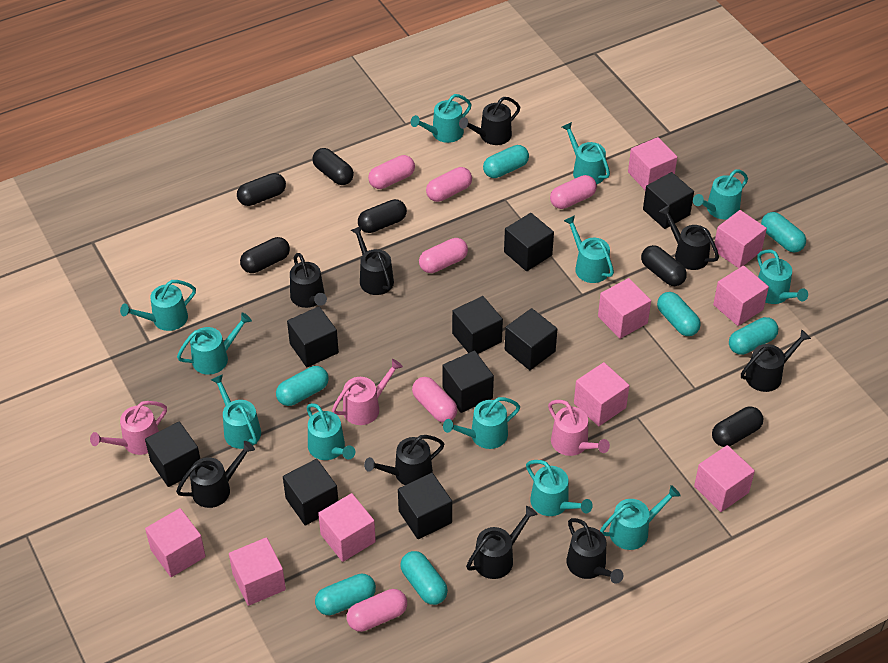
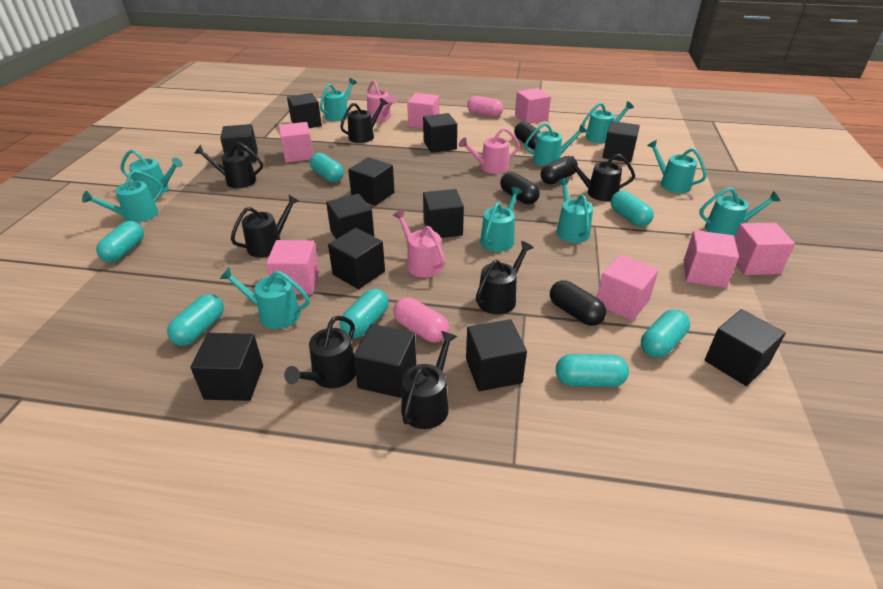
black capsule: [237,173,286,206] [240,237,290,273] [312,148,354,185] [358,199,407,233] [641,245,687,286] [712,407,763,447] = 6 -> [500,172,540,204] [514,122,541,149] [540,156,578,185] [550,281,606,326] = 4
black cube: [145,421,200,487] [283,459,338,525] [287,306,339,367] [398,473,452,539] [442,351,494,413] [452,296,503,354] [504,213,554,271] [505,308,557,370] [643,172,694,229] = 9 -> [190,333,263,401] [220,124,258,163] [287,93,322,128] [326,194,374,239] [328,228,385,289] [348,157,394,206] [353,324,416,398] [423,113,457,153] [423,189,464,238] [466,319,527,391] [603,121,640,162] [705,309,786,386] = 12
black watering can: [176,441,255,508] [290,253,327,308] [351,226,394,295] [364,435,445,485] [459,97,520,145] [466,506,538,579] [567,518,623,584] [659,205,719,270] [741,329,811,392] = 9 -> [194,142,263,188] [231,195,299,257] [284,316,356,388] [340,98,388,143] [401,331,457,429] [476,241,534,315] [565,154,635,201] = 7
pink capsule: [347,589,407,632] [368,155,415,189] [412,377,457,423] [419,238,468,273] [426,167,472,202] [550,175,597,209] = 6 -> [394,297,449,342] [467,96,503,117] = 2
pink cube: [145,508,206,577] [229,537,286,606] [318,493,376,562] [574,362,629,426] [598,278,651,339] [628,137,677,190] [694,445,755,512] [713,210,767,268] [713,266,769,326] = 9 -> [266,240,319,294] [279,122,313,163] [407,93,439,128] [515,88,551,124] [597,254,659,321] [684,230,739,288] [735,223,795,275] = 7
turquoise watering can: [120,280,196,331] [177,313,252,375] [211,374,261,449] [307,403,355,460] [411,94,472,143] [443,397,520,449] [526,460,593,516] [562,122,610,184] [564,215,614,283] [600,485,681,550] [693,169,748,220] [757,250,808,304] = 12 -> [82,170,163,223] [120,149,183,197] [220,268,310,329] [320,78,357,121] [480,187,523,252] [525,123,587,166] [556,178,593,243] [582,101,634,143] [647,140,707,193] [699,187,780,238] = 10

